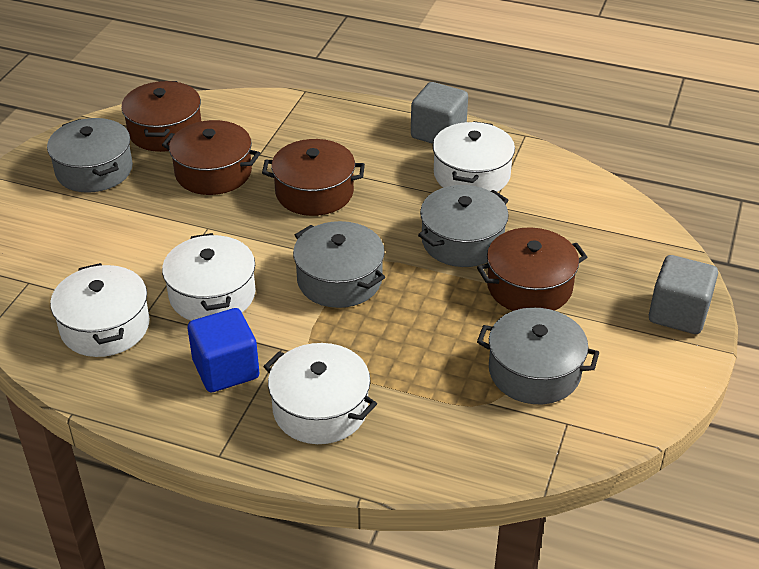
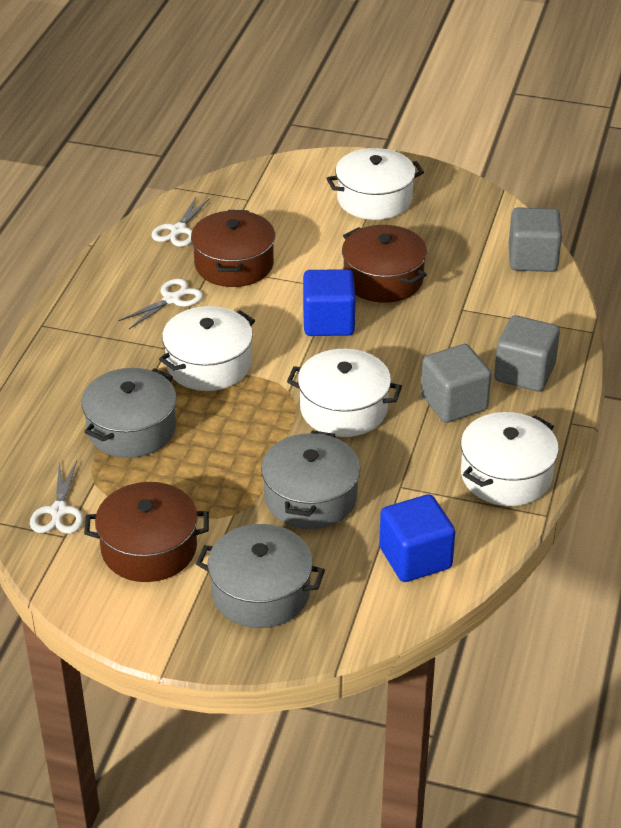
blue cube: [188,308,260,392] = 1 -> [303,269,355,336] [379,494,455,582] = 2
brown pot: [121,81,201,152] [162,120,260,195] [262,139,365,216] [477,228,587,311] = 4 -> [84,482,209,582] [191,210,275,287] [342,225,427,303] = 3
grey cube: [411,82,468,144] [649,255,718,334] = 2 -> [421,344,492,423] [494,315,560,392] [509,207,562,272] = 3
grey pot: [47,118,133,193] [293,221,385,308] [418,185,509,267] [477,308,599,404] = 4 -> [81,368,177,458] [196,524,325,628] [261,430,361,529] = 3
white scissors: none = 0 -> [30,461,83,534] [118,279,203,329] [151,197,210,247] = 3

